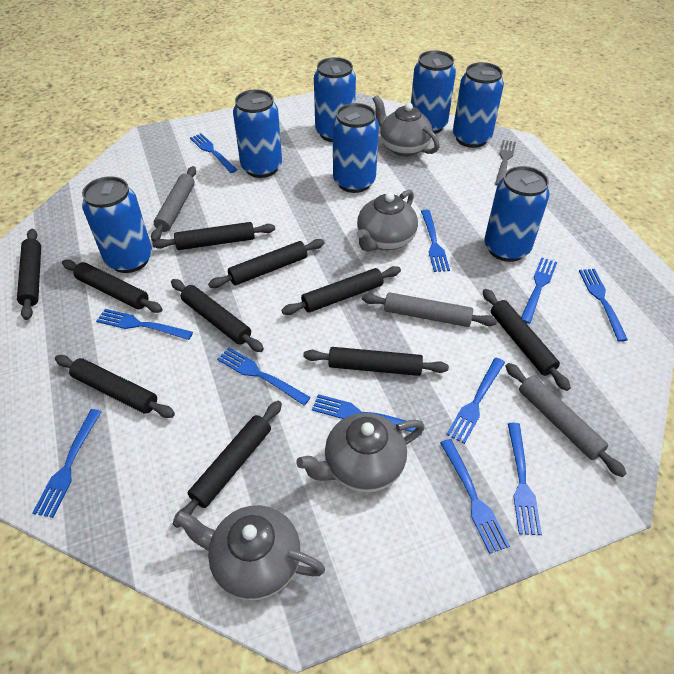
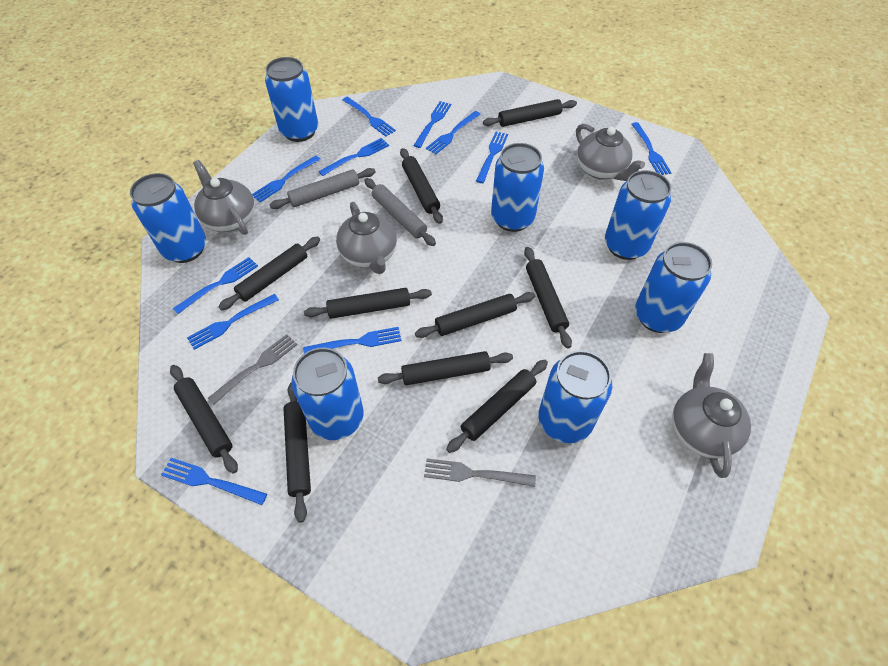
grey fork: [495,140,516,185] = 1 -> [208,334,297,405] [424,458,536,487] = 2
grey rolling pin: [151,166,196,242] [362,292,497,327] [505,363,626,477] = 3 -> [270,168,376,209] [364,178,436,246] = 2

